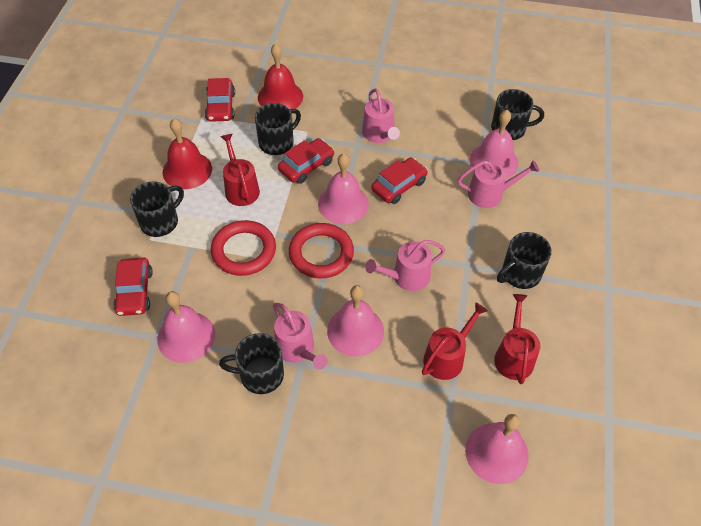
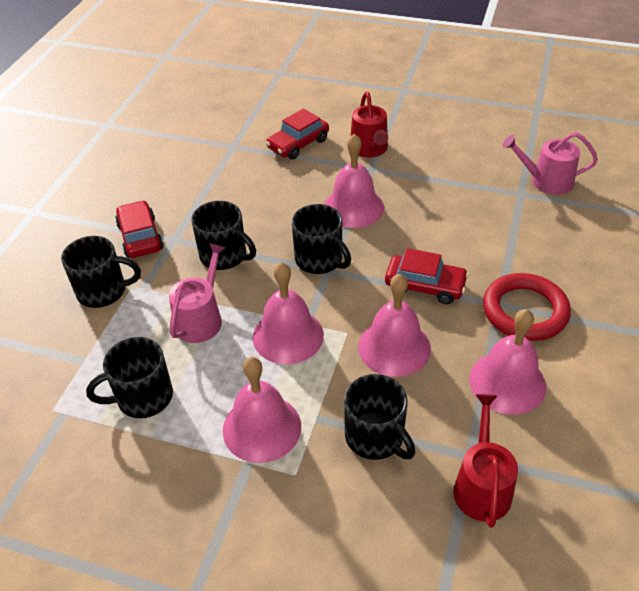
pink watering can: [273,303,327,369] [362,89,400,143] [365,240,445,291] [457,160,539,208] = 4 -> [169,243,226,343] [503,132,598,195] = 2
red bell: [163,118,212,189] [258,43,303,109] = 2 -> none = 0
red car: [113,258,153,316] [205,78,235,122] [278,138,334,184] [371,157,428,204] = 4 -> [115,200,164,258] [266,109,329,160] [385,248,469,304] = 3
red ring: [211,220,276,276] [289,223,354,278] = 2 -> [483,273,571,341] = 1
red watering can: [221,134,260,206] [422,302,487,380] [494,294,540,384] = 3 -> [351,92,388,158] [453,394,518,528] = 2

